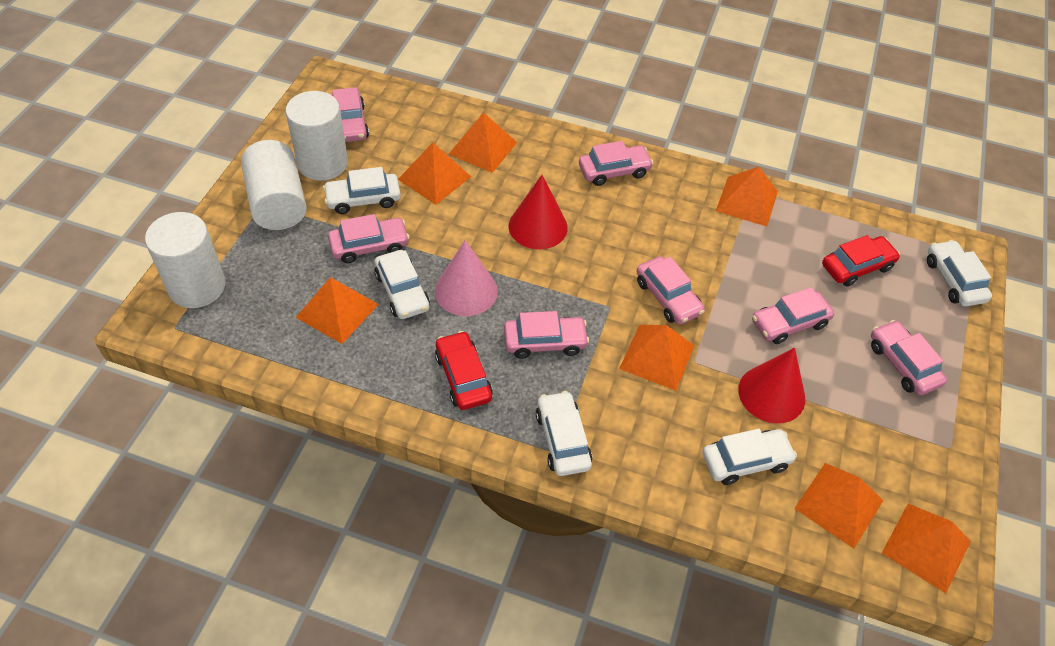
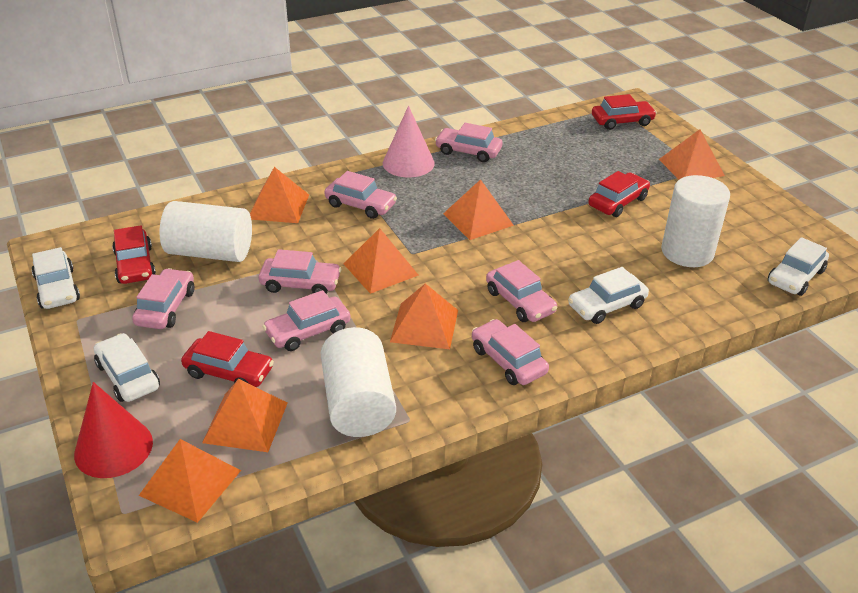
red car: [435,331,493,410] [822,235,900,287] = 2 -> [112,225,156,284] [181,331,274,387] [588,171,650,217] [592,94,657,130] = 4
red cone: [509,175,568,249] [738,348,805,423] = 2 -> [74,382,153,478] = 1
white car: [323,167,401,214] [374,250,430,319] [536,391,592,476] [702,429,797,485] [927,240,992,307] = 5 -> [31,247,80,309] [94,333,160,402] [568,267,649,324] [768,237,829,296] = 4

